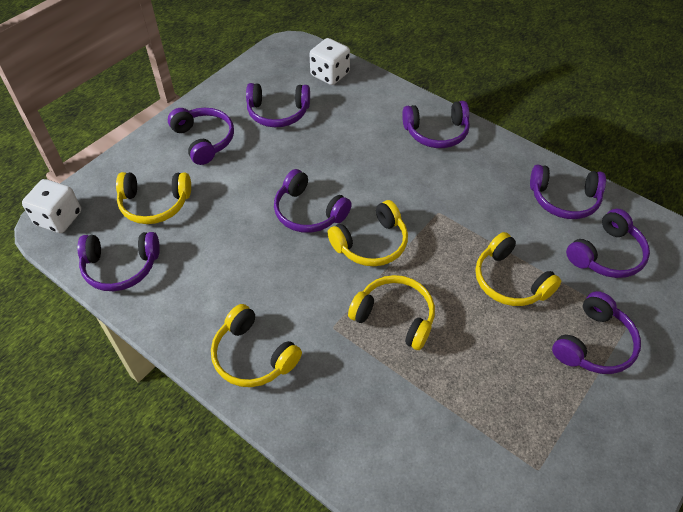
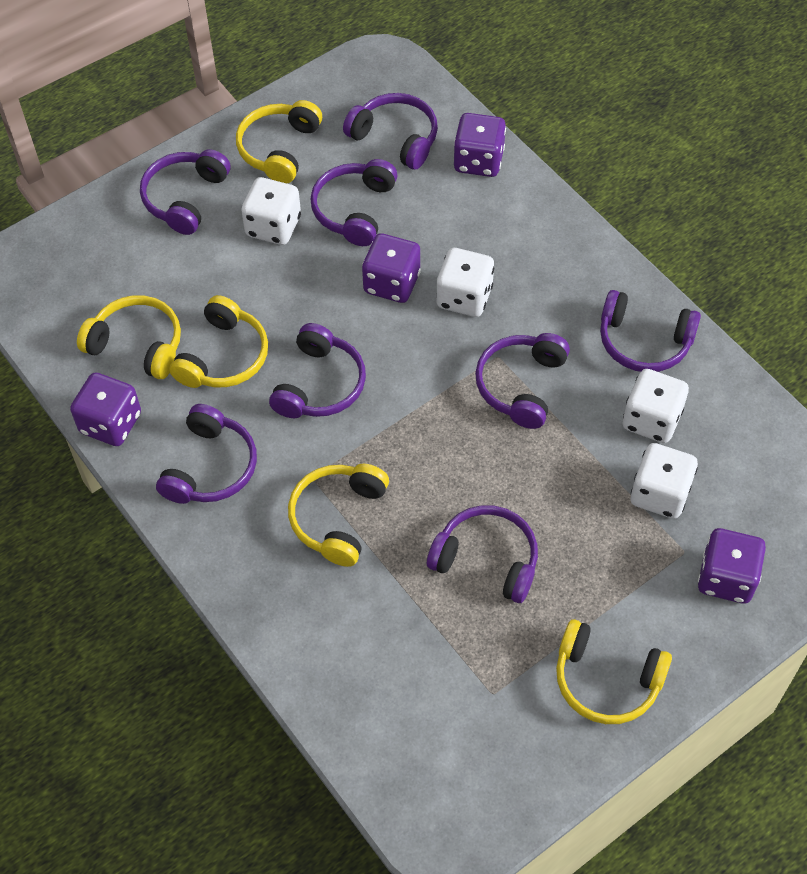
purple dice: none = 0 -> [70,373,141,446] [362,233,421,303] [454,113,506,177] [698,528,766,604] = 4
white dice: [22,179,81,233] [309,38,350,85] = 2 -> [241,177,301,245] [436,248,494,317] [623,369,689,443] [631,443,698,519] = 4

